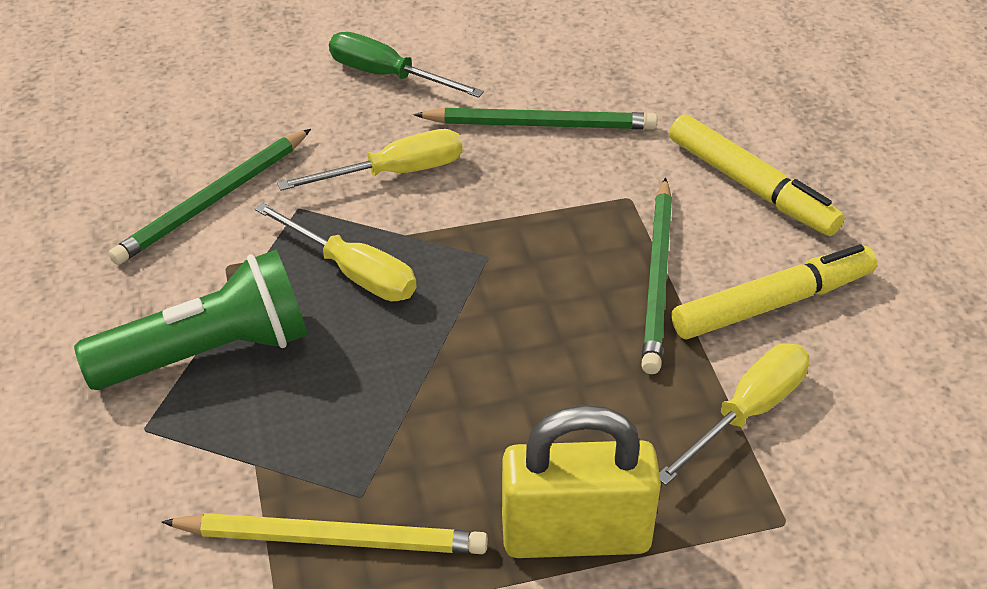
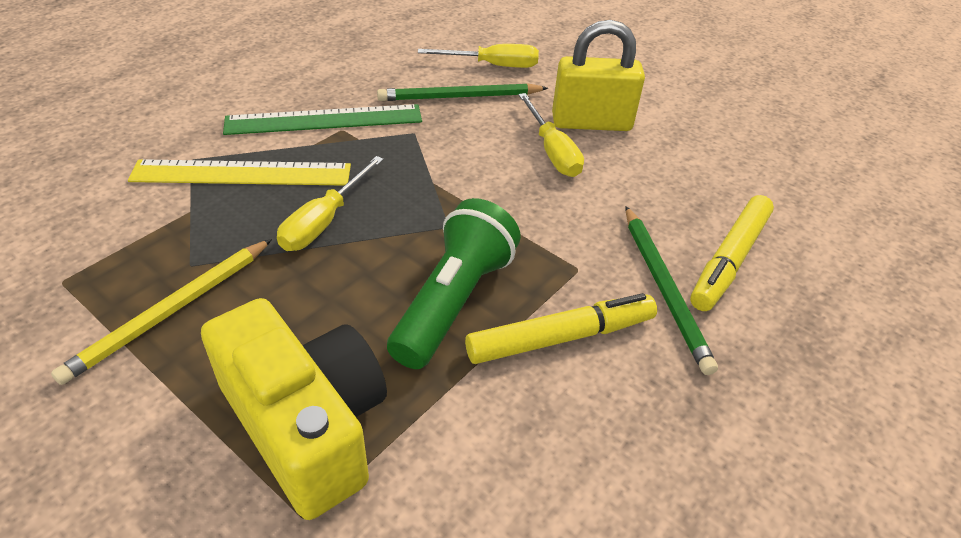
green pencil: [108,129,311,265] [414,108,657,130] [641,178,672,374] = 3 -> [377,83,548,101] [626,206,718,375] = 2
green ruler: none = 0 -> [223,104,422,135] = 1
green screwdriver: [329,32,484,98] = 1 -> none = 0
yellow camera: none = 0 -> [201,298,387,520] = 1
yellow ruler: none = 0 -> [128,159,351,186] = 1

